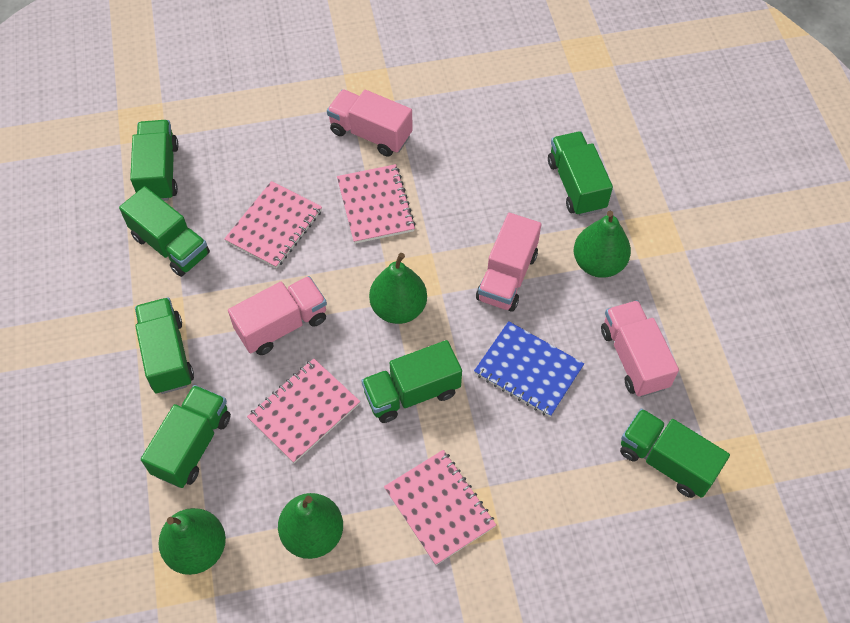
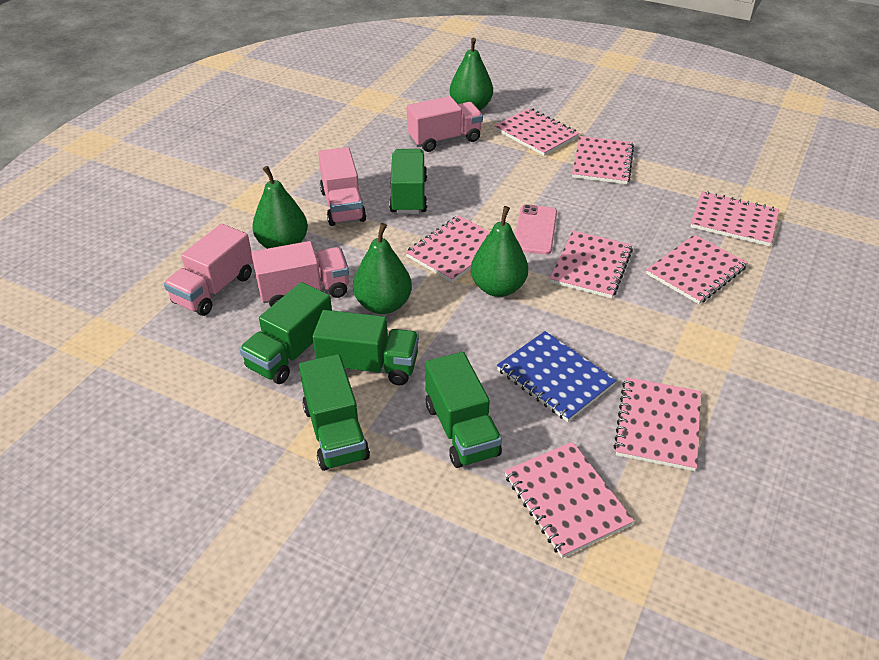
green truck: [119,186,210,277] [130,120,179,201] [135,297,194,394] [141,385,231,488] [361,340,462,423] [548,131,613,216] [620,408,730,498] = 7 -> [239,282,332,384] [299,354,370,471] [313,310,419,385] [389,149,427,214] [425,352,502,468] = 5
pink notebook: [224,181,322,269] [247,358,360,463] [337,164,416,244] [384,450,496,565] = 4 -> [405,215,490,283] [494,108,579,156] [505,442,634,558] [550,231,633,298] [572,136,634,184] [614,377,701,471] [646,234,748,304] [690,191,779,246] = 8
pink phone: none = 0 -> [515,204,557,255] = 1

